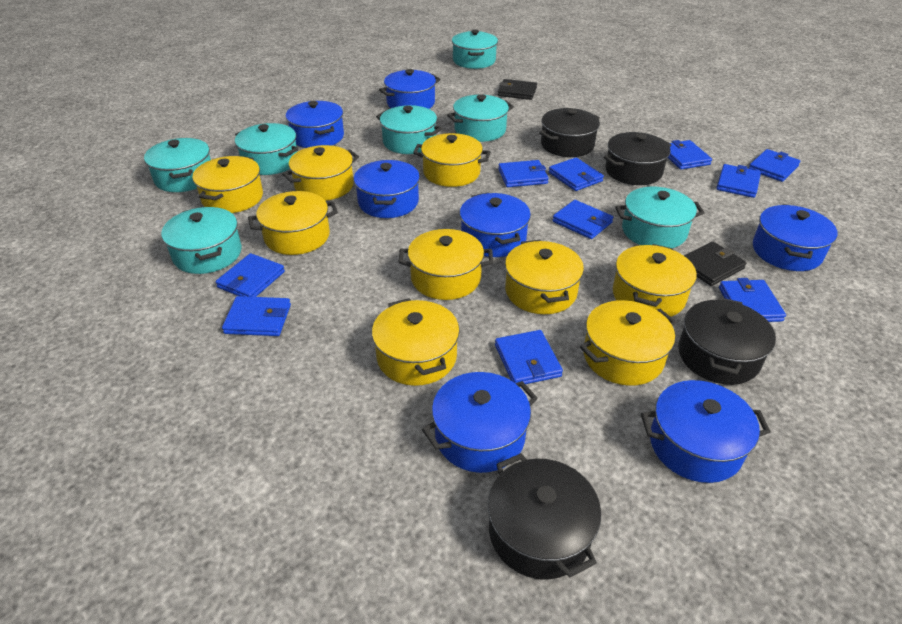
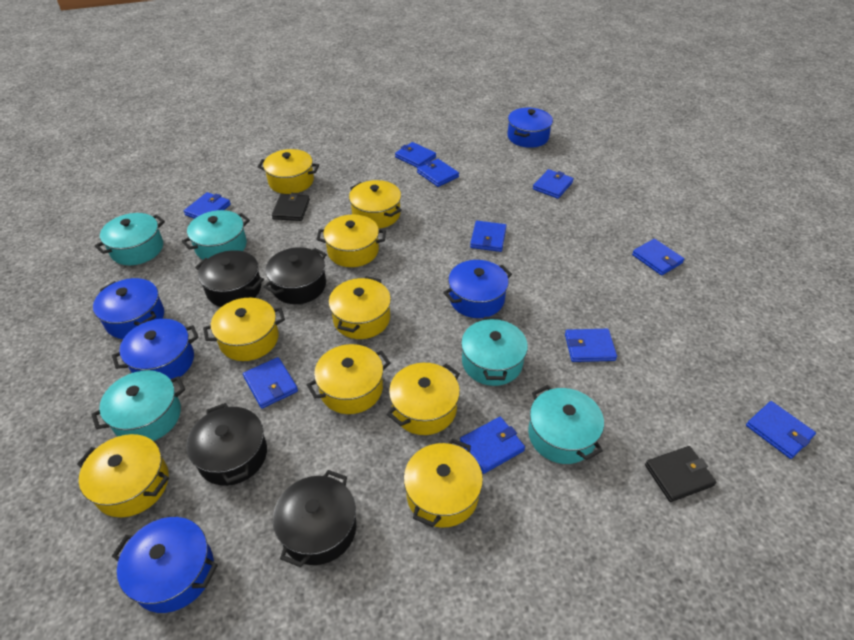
blue pot: [286,101,344,148] [354,160,420,218] [379,69,440,109] [422,372,538,473] [460,192,531,257] [641,380,771,483] [753,204,838,271] = 7 -> [93,278,164,339] [112,319,199,379] [112,517,218,613] [443,260,512,318] [507,108,553,148] = 5
turquoise pot: [144,138,211,192] [161,207,242,274] [235,123,299,175] [376,105,442,154] [447,95,514,142] [452,29,498,69] [615,187,705,248] = 7 -> [91,370,185,441] [95,213,165,265] [182,210,250,260] [461,317,528,386] [528,385,604,464] = 5

